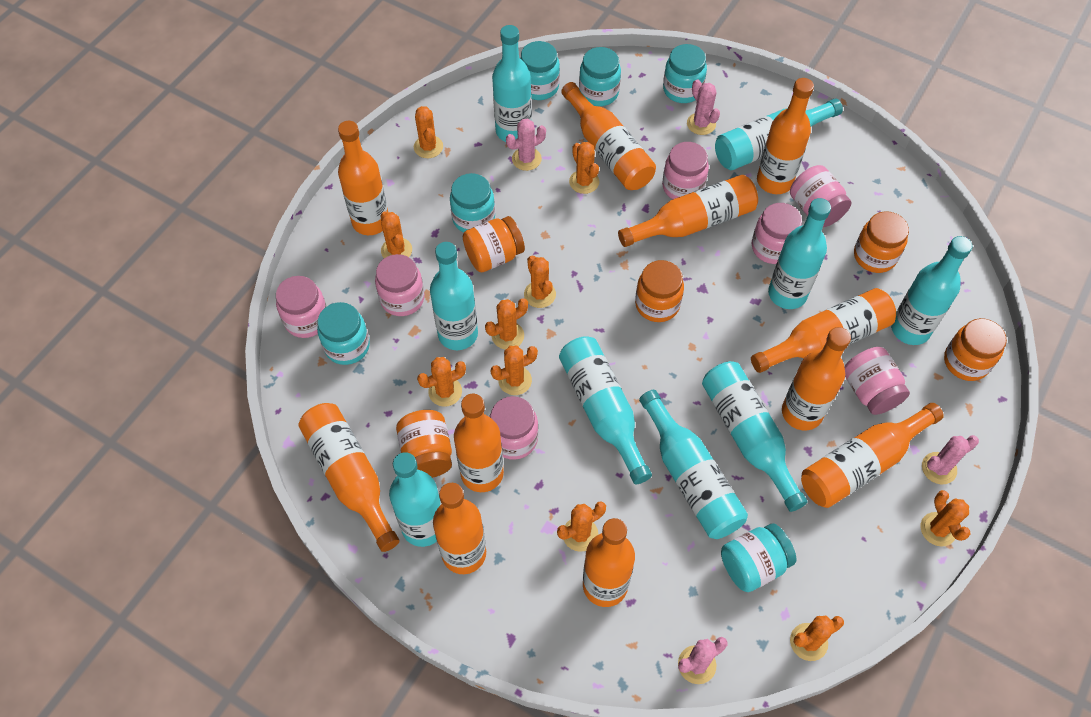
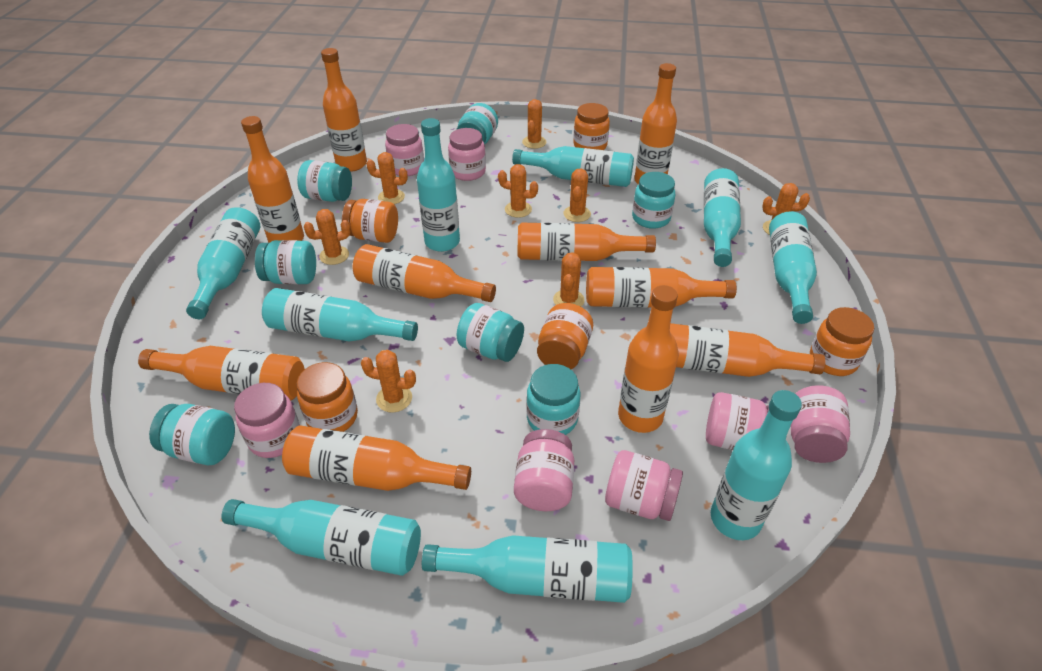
orange bottle: [299,403,400,552] [338,121,388,235] [433,483,486,574] [454,394,504,492] [561,82,656,190] [583,518,635,607] [618,175,758,247] [751,288,896,373] [757,78,814,194] [782,327,851,430] [801,403,944,508] = 11 -> [138,346,304,401] [241,116,304,243] [282,426,471,491] [321,48,367,172] [353,244,496,302] [517,223,656,261] [586,267,737,308] [618,285,679,433] [634,63,677,184] [670,323,826,377] = 10
orange cactus: [380,211,412,258] [414,106,443,158] [417,357,466,407] [485,298,528,350] [490,346,538,395] [524,256,556,308] [557,501,606,552] [569,142,599,194] [790,616,844,661] [921,490,971,547] = 10 -> [304,209,351,265] [361,350,416,413] [366,152,408,204] [498,164,538,218] [522,99,546,149] [553,252,585,307] [564,168,591,222] [762,183,810,235] = 8
pink cactus: [506,119,546,171] [678,637,727,684] [687,79,720,135] [922,435,979,484] = 4 -> none = 0
turquoise jar: [317,302,370,365] [450,173,495,232] [520,41,560,100] [579,47,621,106] [663,44,707,103] [721,523,796,592] = 6 -> [149,404,235,465] [255,240,316,285] [297,160,352,202] [456,103,498,145] [457,303,524,362] [526,364,580,435] [632,172,676,229] = 7

